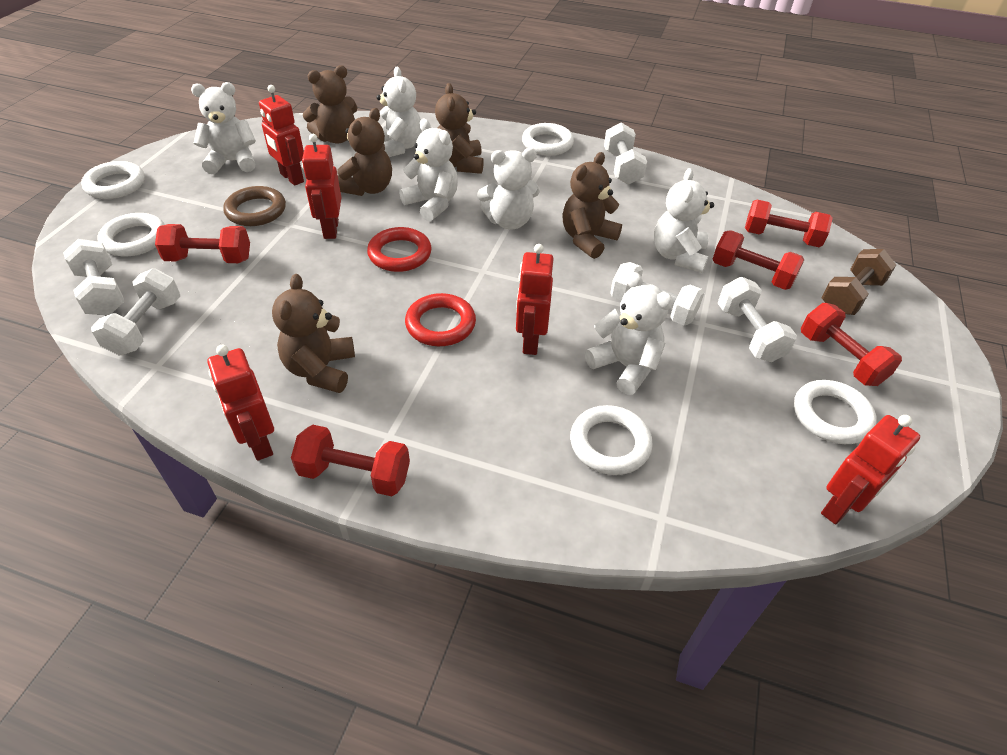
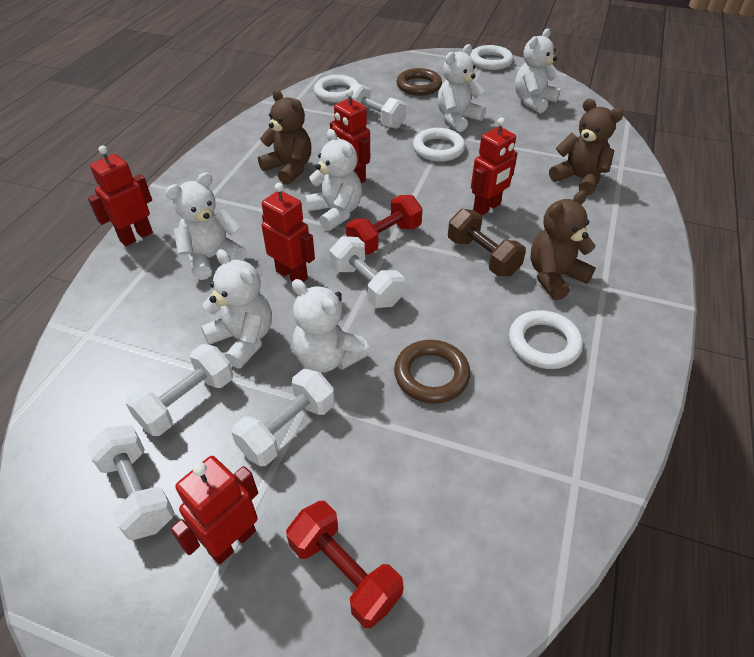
brown ring: [223,186,286,226] = 1 -> [394,340,471,403] [397,68,442,96] = 2
brown teddy bear: [272,274,355,393] [303,65,357,144] [337,108,392,196] [435,83,484,174] [562,152,622,259] = 5 -> [258,89,311,185] [530,190,596,300] [549,99,623,196] = 3
red dumbbell: [155,224,250,263] [291,425,410,496] [713,230,804,290] [745,199,833,247] [801,303,902,386] = 5 -> [286,501,403,628] [346,195,423,255] = 2
red ring: [367,227,431,272] [405,293,476,346] = 2 -> none = 0
white ring: [81,161,145,199] [97,213,165,257] [522,123,574,156] [570,405,653,475] [794,380,877,444] = 5 -> [314,75,359,103] [413,128,465,162] [470,45,513,70] [509,310,583,369] = 4

